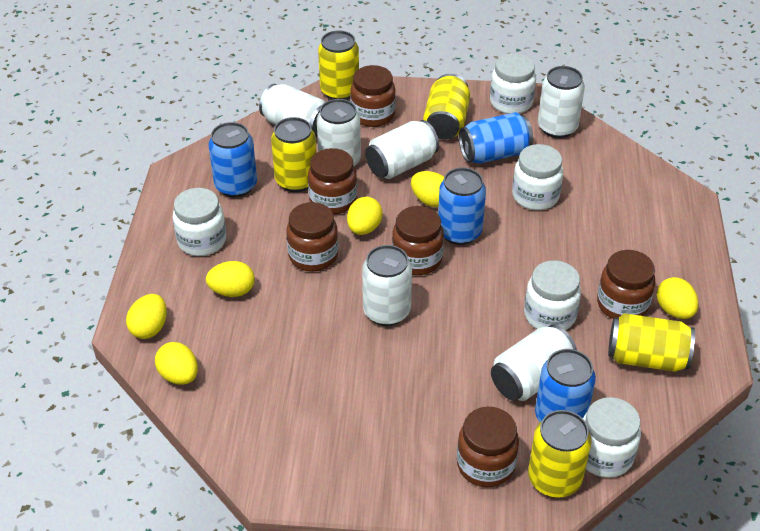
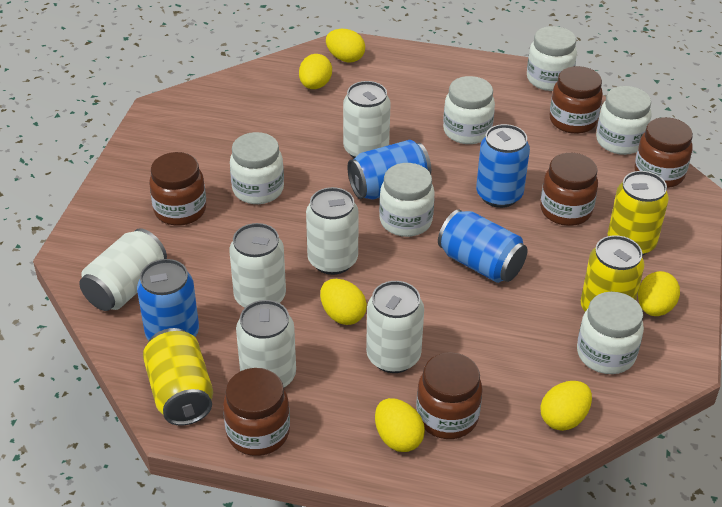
white jar: [173,188,226,256] [490,53,536,114] [512,144,563,210] [524,260,581,330] [583,397,641,478] = 5 -> [230,132,284,204] [379,163,435,237] [443,76,495,144] [527,26,577,91] [577,292,644,374] [596,86,652,155] = 6
yellow can: [271,117,316,192] [318,30,359,100] [423,74,470,140] [528,410,591,498] [608,313,695,372] = 5 -> [143,328,213,426] [581,235,645,312] [608,171,669,256] = 3

